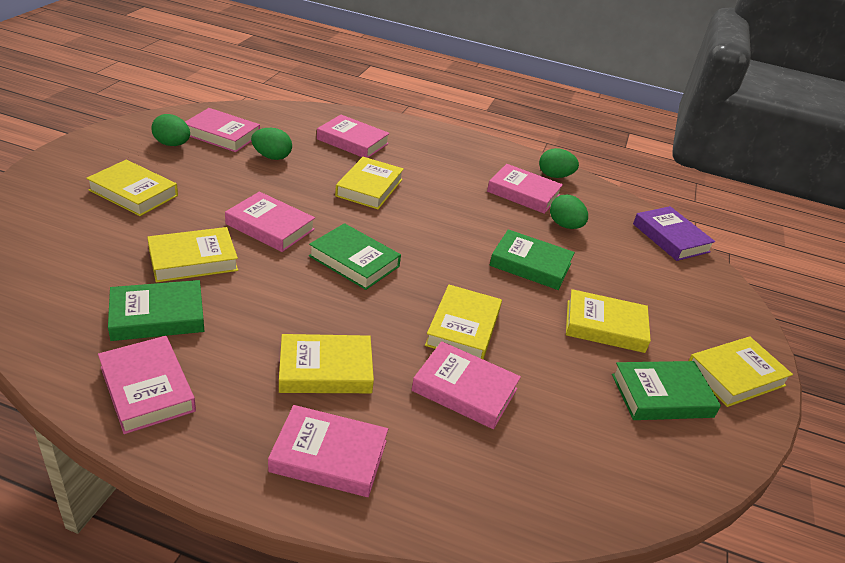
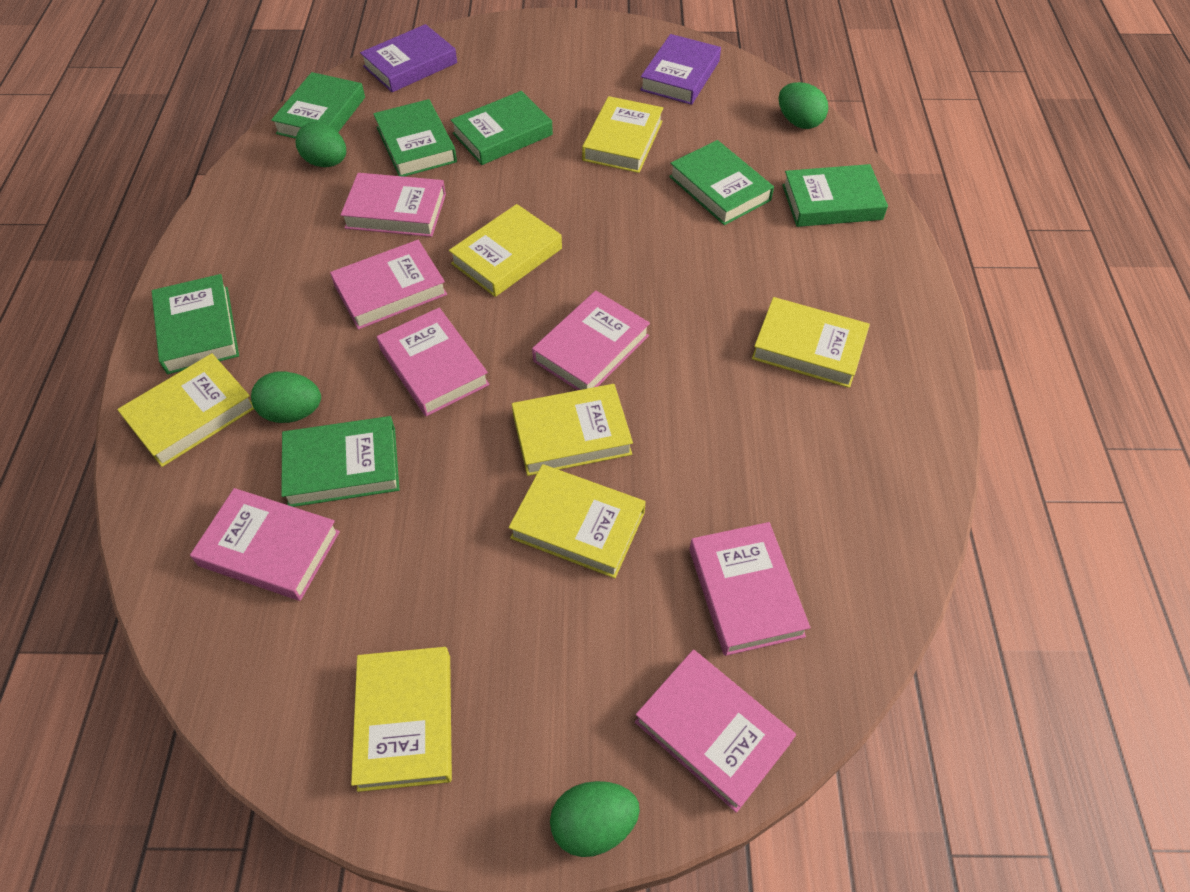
green book: [108,280,204,341] [309,223,401,290] [489,229,575,290] [612,361,721,420] = 4 -> [151,274,239,374] [271,72,365,139] [281,416,399,507] [373,99,457,177] [451,91,553,165] [669,140,774,225] [782,164,888,227] = 7
purple book: [633,206,715,261] = 1 -> [360,24,457,92] [640,34,721,105] = 2

